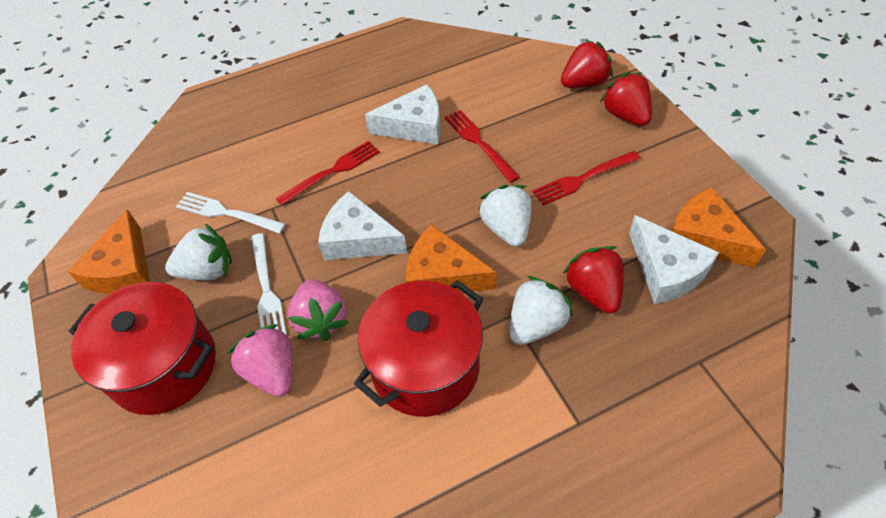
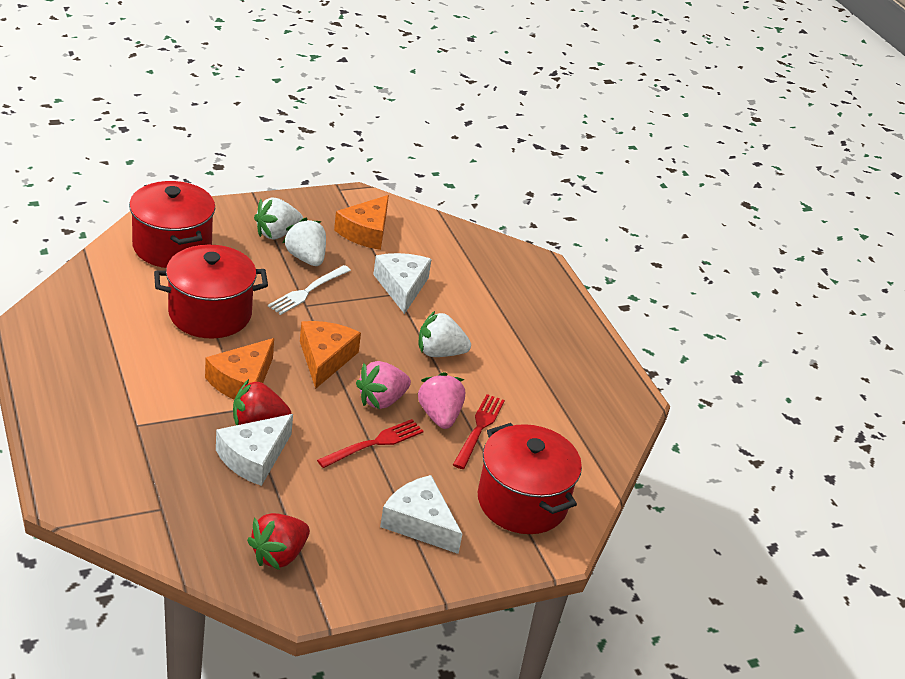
red fork: [275,141,380,206] [445,110,520,183] [532,151,641,205] = 3 -> [317,419,424,468] [453,394,505,469] = 2
red pot: [69,282,216,415] [354,280,483,417] = 2 -> [129,181,215,268] [154,245,268,338] [478,423,582,534] = 3
red strawberry: [561,39,613,88] [563,246,624,314] [600,72,652,126] = 3 -> [233,379,291,425] [247,513,310,570] = 2
white fork: [176,192,286,234] [251,233,287,335] = 2 -> [268,265,351,315] = 1

